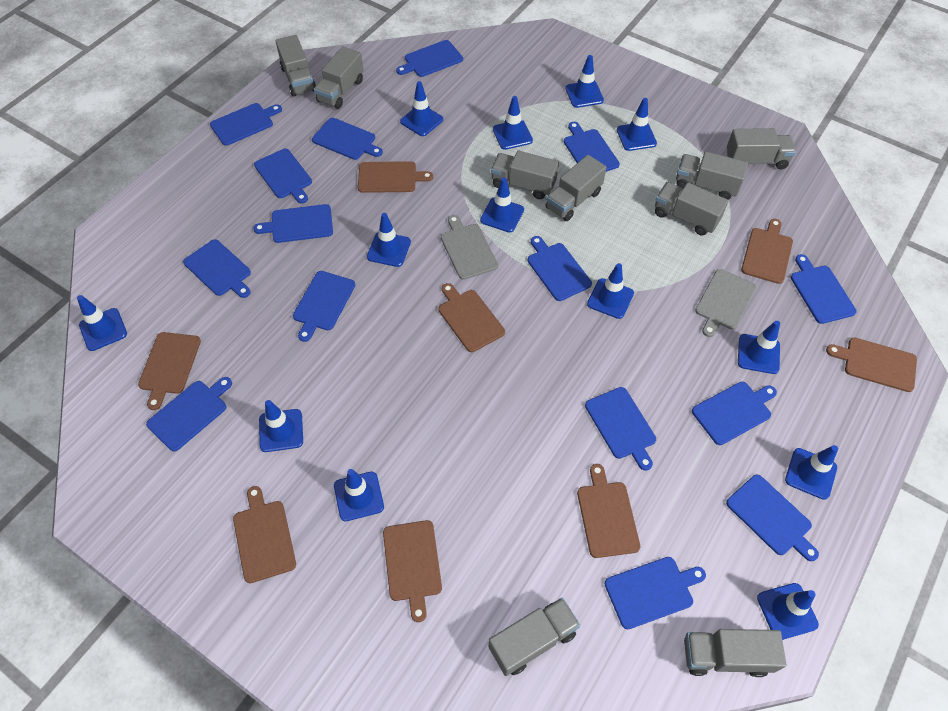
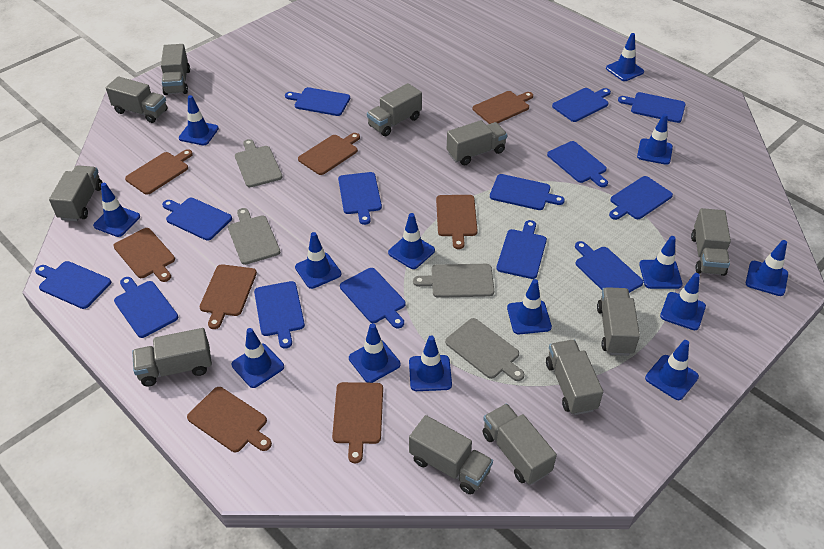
blue cutting board: [146,377,232,452] [183,239,251,298] [210,103,282,146] [253,204,333,243] [254,149,312,204] [293,271,355,342] [312,118,383,160] [396,40,463,77] [528,236,592,301] [564,122,620,172] [585,387,656,471] [605,557,706,630] [692,382,777,445] [726,474,819,561] [791,254,857,324] = 15 -> [35,261,111,309] [114,277,178,338] [162,198,232,241] [254,281,305,349] [285,87,350,116] [338,172,382,225] [340,268,406,329] [490,174,565,210] [496,220,547,279] [547,141,608,187] [552,88,611,122] [575,241,643,293] [609,176,673,220] [618,92,686,123] = 14
blue traffic cone: [77,295,127,351] [259,400,303,452] [334,469,384,521] [367,213,411,267] [400,81,443,136] [480,178,524,233] [493,96,533,150] [565,55,604,108] [587,263,634,319] [617,98,657,151] [738,321,780,374] [757,583,819,640] [785,445,838,500] = 13 -> [93,183,140,237] [179,95,219,145] [232,328,284,388] [295,232,341,289] [349,323,400,383] [388,213,435,269] [409,336,452,391] [507,279,552,334] [606,33,644,81] [637,114,673,165] [639,236,683,289] [645,340,699,400] [660,273,706,330] [746,240,788,296] = 14
grey cutting board: [441,215,498,280] [695,269,756,337] = 2 -> [228,208,280,265] [235,139,282,187] [413,264,494,298] [445,318,524,381] = 4
grey truck: [276,35,316,97] [314,46,364,109] [488,598,580,676] [491,151,559,199] [545,155,607,221] [655,182,729,236] [676,152,748,200] [684,629,787,677] [727,128,796,169] = 9 -> [49,165,103,221] [106,76,167,123] [132,328,212,387] [161,44,190,95] [367,83,422,136] [409,415,493,495] [447,120,507,165] [482,403,557,485] [546,340,603,415] [597,287,640,356] [691,208,731,276] = 11

